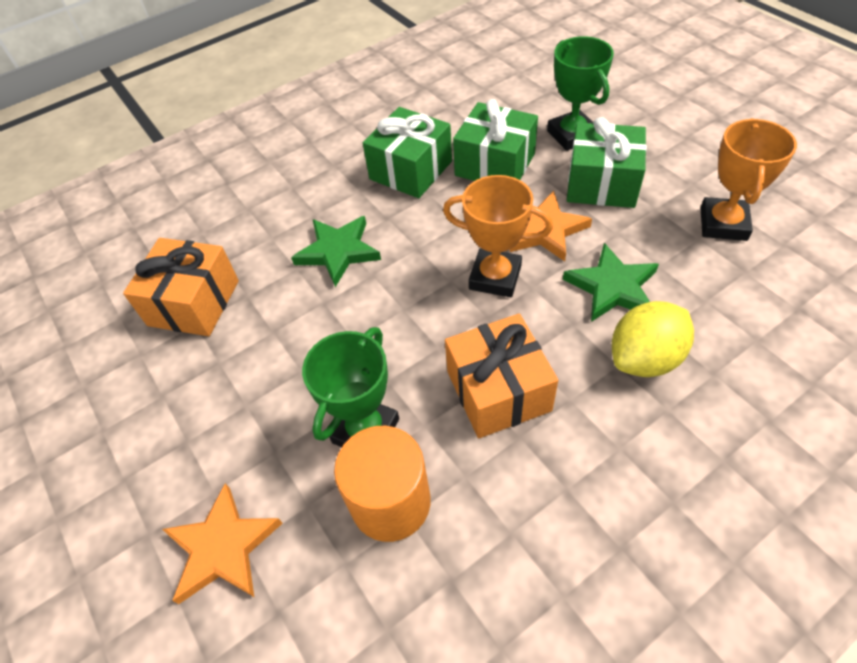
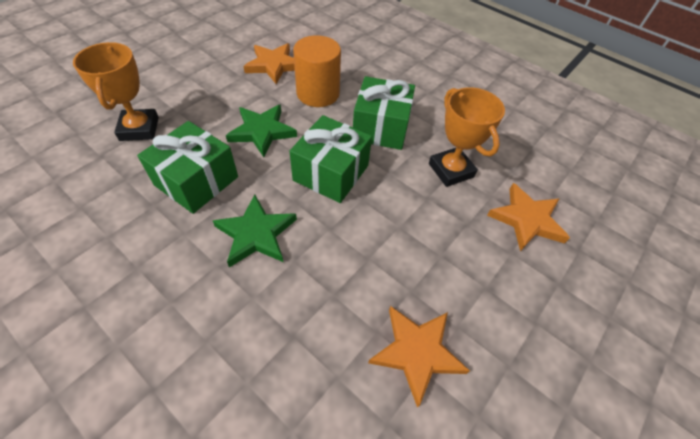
green trophy: [302,327,399,447] [547,36,614,151] = 2 -> none = 0
orange gift: [123,238,239,336] [445,314,558,438] = 2 -> none = 0
orange star: [162,483,283,604] [510,191,592,261] = 2 -> [243,43,295,84] [368,306,470,408] [487,183,570,251] = 3
yellow lemon: [612,301,694,377] = 1 -> none = 0

